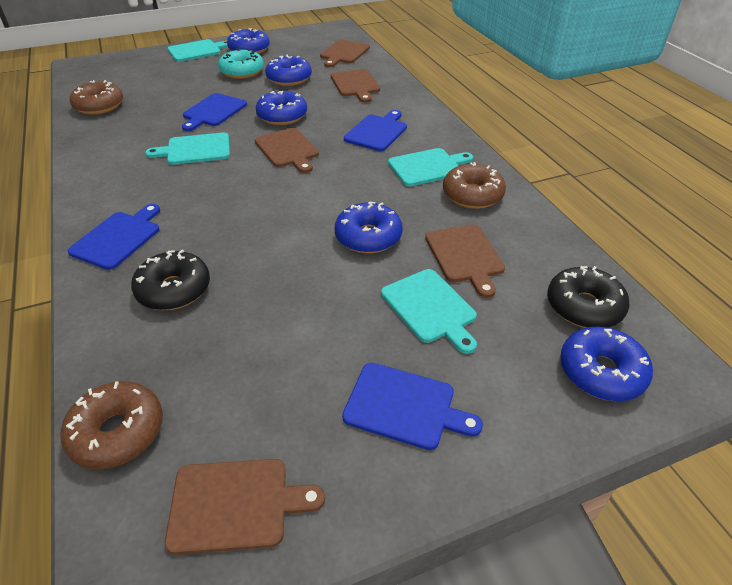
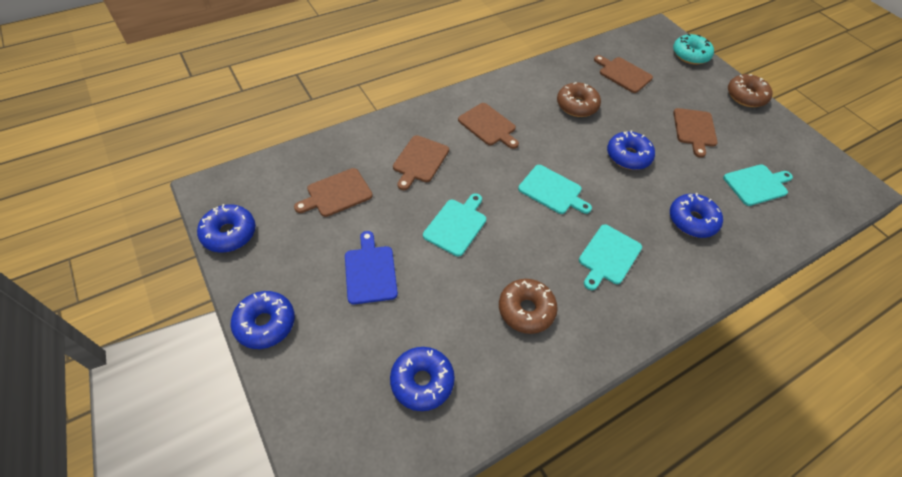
black donut: [131,249,210,310] [547,266,629,328] = 2 -> none = 0
blue cutting board: [67,204,160,270] [182,93,247,131] [342,363,483,450] [344,110,407,151] = 4 -> [345,231,398,304] = 1

